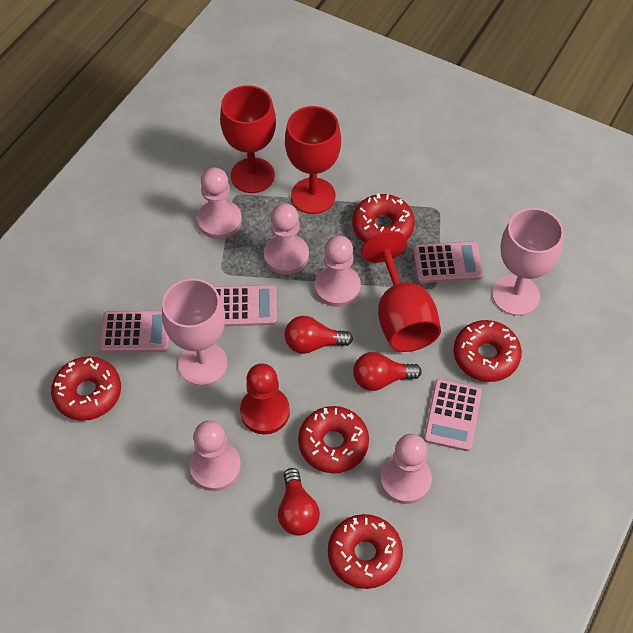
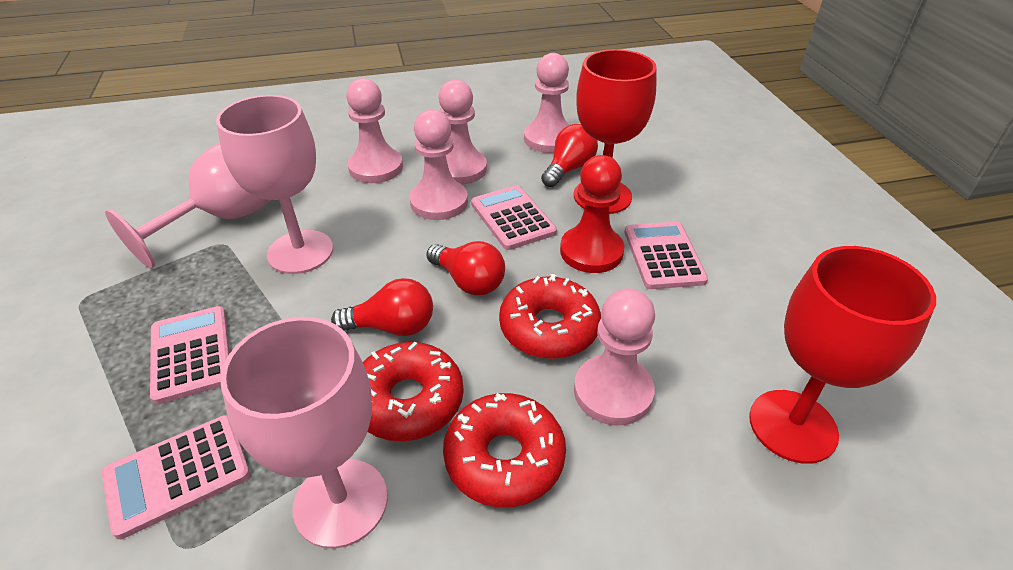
pink goblet: [162,278,227,386] [492,208,564,316] = 2 -> [105,143,270,268] [216,95,333,274] [220,317,388,549] = 3
red donut: [51,357,121,421] [298,406,369,473] [328,514,403,589] [352,194,415,242] [453,320,522,382] = 5 -> [363,342,464,441] [443,393,566,508] [499,274,601,359] = 3
red goblet: [220,85,276,193] [285,106,341,214] [361,231,441,352] = 3 -> [574,49,657,214] [749,246,936,464] = 2

